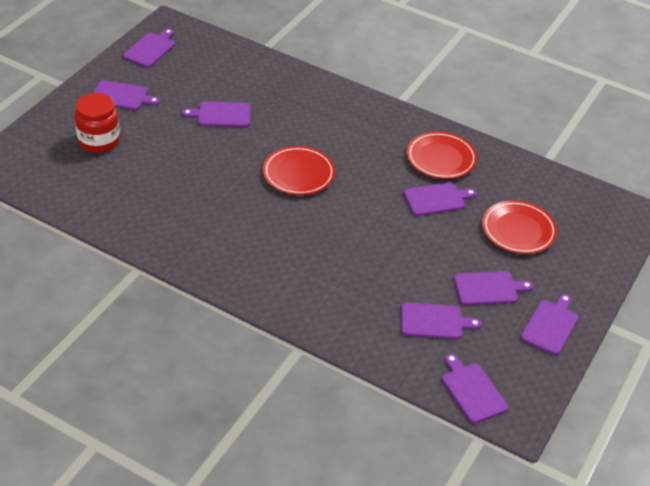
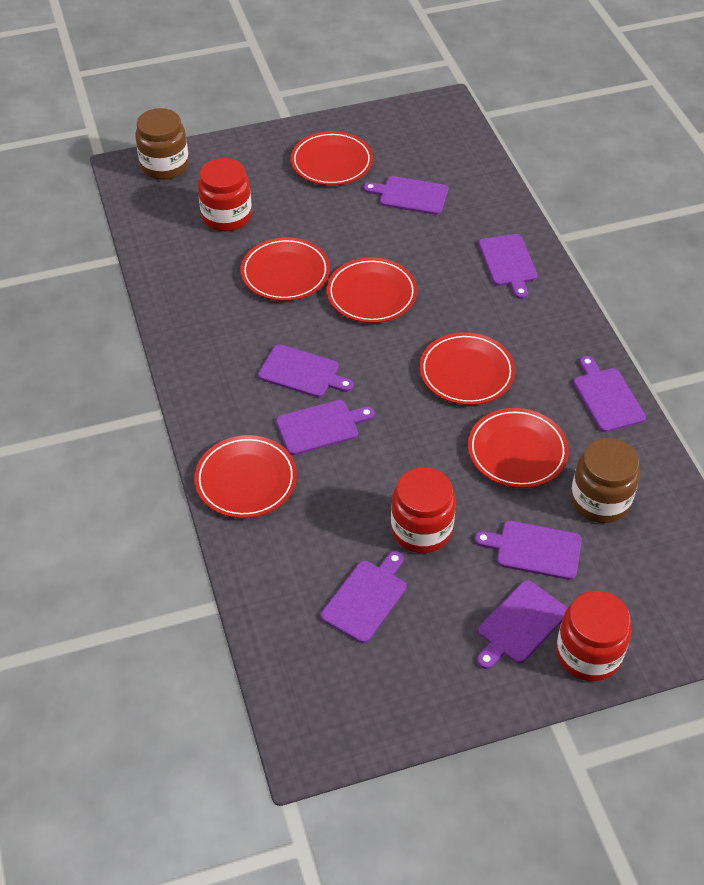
brown jar: none = 0 -> [135,108,189,180] [571,438,640,523] = 2
red jar: [74,93,120,153] = 1 -> [198,158,252,231] [391,467,456,553] [556,591,632,681] = 3
red plate: [263,146,335,195] [407,131,477,179] [482,200,557,254] = 3 -> [194,435,297,518] [241,237,330,301] [291,131,373,186] [327,257,417,323] [420,332,515,405] [468,408,569,488] = 6

